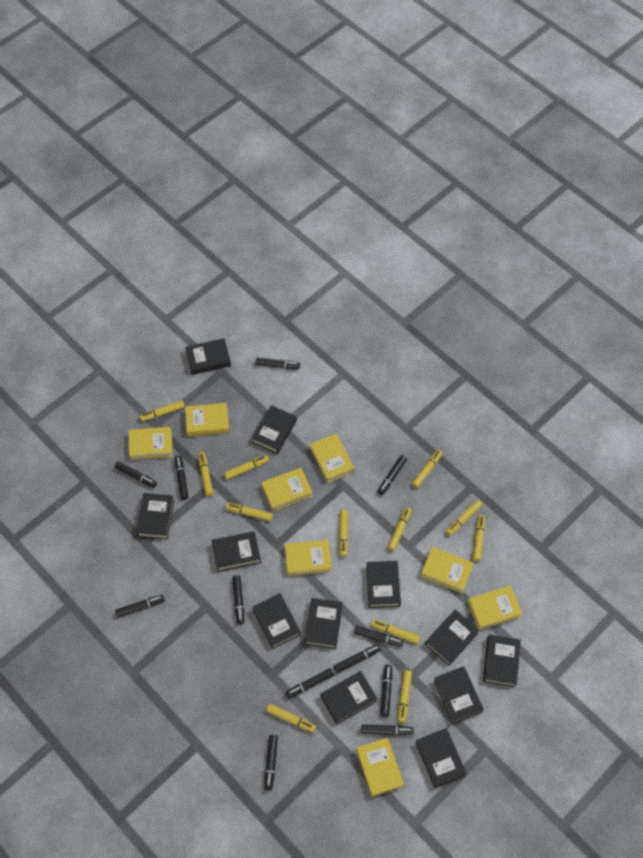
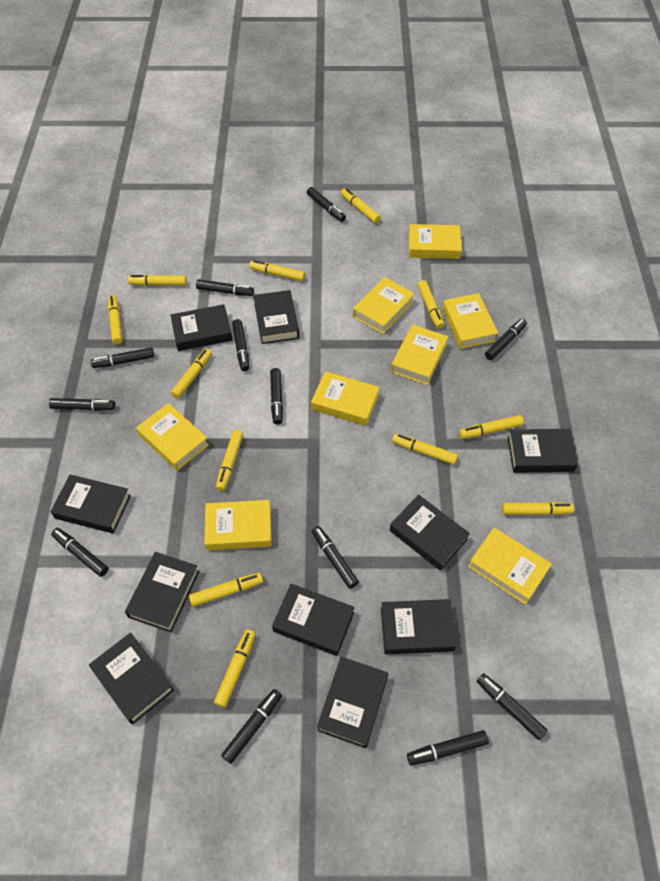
black book: [136,493,174,539] [185,338,231,375] [211,531,261,572] [252,405,297,454] [252,593,301,649] [304,598,343,649] [320,671,377,725] [366,561,401,608] [415,728,466,788] [425,609,480,666] [434,666,484,724] [483,634,521,687] = 12 -> [50,474,131,533] [89,632,174,724] [125,552,199,633] [171,304,232,351] [253,290,299,344] [272,584,355,656] [317,657,389,748] [381,599,457,654] [390,495,470,570] [508,429,578,473] = 10

